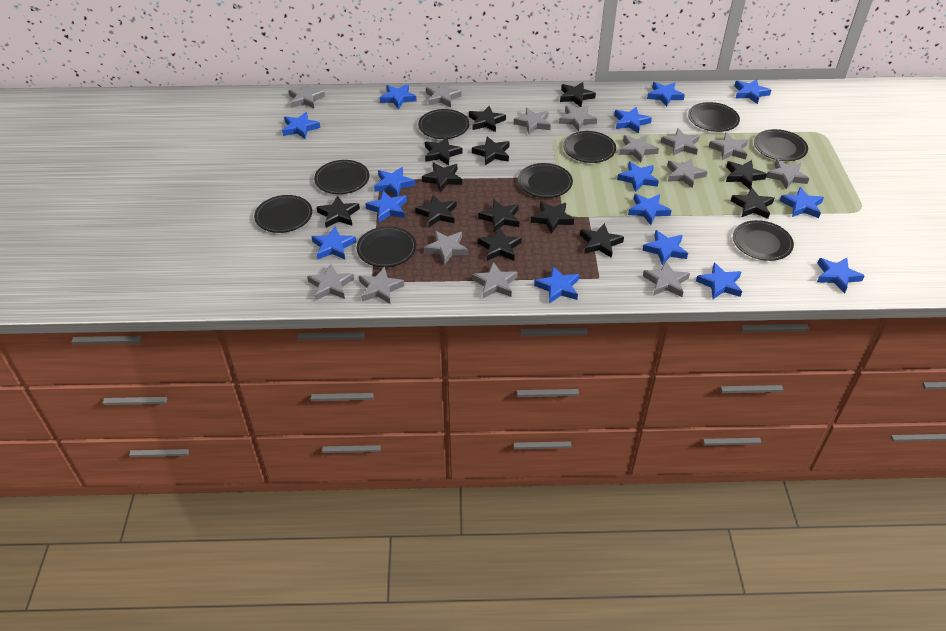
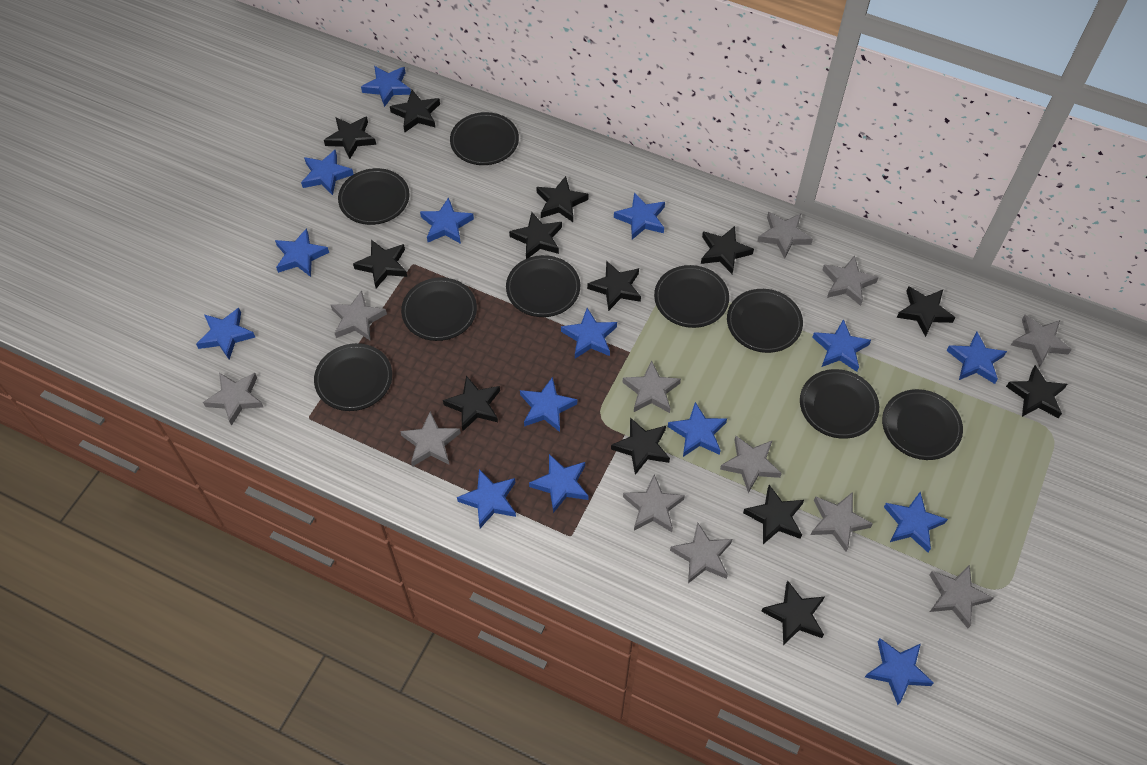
grey star: [288,84,325,108] [307,264,354,300] [359,267,404,304] [424,230,468,265] [426,82,462,107] [472,262,518,298] [514,108,551,135] [559,106,597,132] [619,135,659,163] [643,261,690,297] [660,128,700,155] [667,158,708,188] [709,132,748,160] [766,159,810,189] = 14 -> [203,373,263,426] [330,290,387,340] [400,411,461,467] [622,360,681,413] [623,474,685,532] [670,522,732,583] [720,436,782,493] [757,212,813,259] [811,492,873,552] [822,255,879,306] [929,565,994,628] [1011,315,1072,367] = 12

